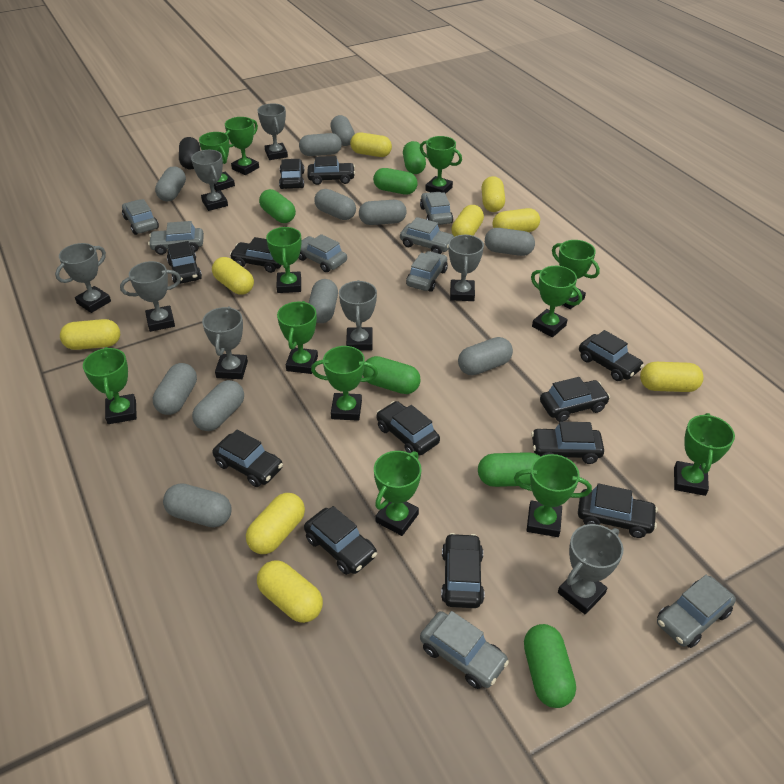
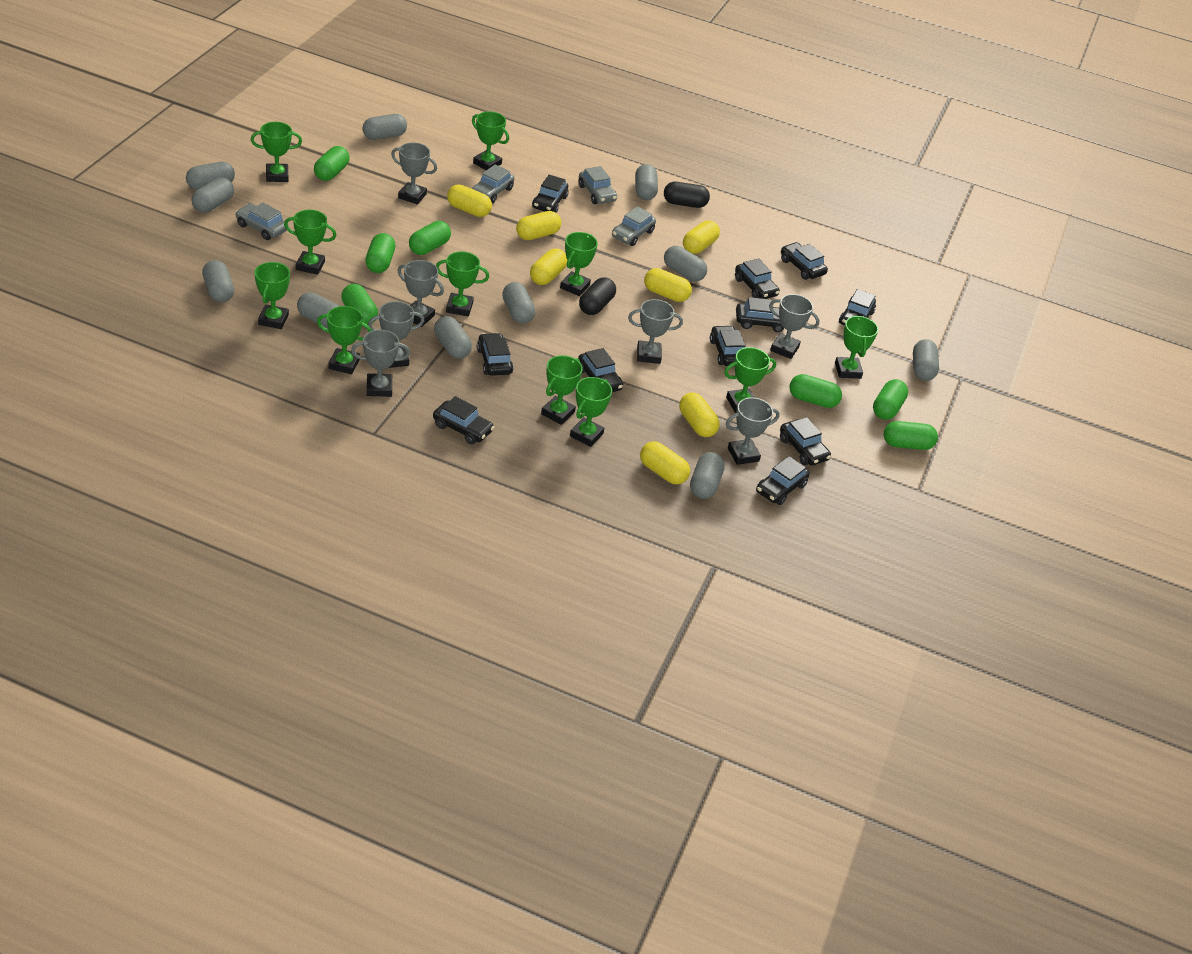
black capsule: [179,137,200,169] = 1 -> [579,277,616,315] [664,182,710,208] = 2
black car: [167,241,202,284] [212,429,283,487] [230,237,282,273] [279,159,305,189] [304,506,377,575] [307,156,355,185] [376,401,440,455] [441,533,484,608] [531,422,604,464] [540,377,610,422] [578,483,658,538] [579,330,644,381] = 12 -> [433,396,494,444] [477,333,514,376] [532,175,569,213] [578,348,623,392] [710,325,746,366] [735,258,780,299] [736,297,784,332] [756,456,810,505] [780,417,831,466] [781,242,828,280] [839,289,876,326] = 11
green capsule: [259,189,296,223] [363,356,421,394] [373,168,418,195] [403,141,426,174] [478,452,540,487] [524,624,576,708] = 6 -> [314,146,350,181] [341,284,378,325] [365,233,395,273] [409,221,451,255] [789,374,842,408] [873,379,908,420] [884,421,938,450] = 7
green trophy: [83,347,137,424] [199,132,235,191] [225,117,259,175] [266,227,302,293] [277,301,318,374] [311,346,378,421] [374,451,421,536] [420,136,462,194] [514,454,592,537] [531,266,582,337] [552,240,600,309] [674,413,735,496] = 12 -> [251,122,302,182] [255,262,290,329] [284,210,337,275] [317,306,372,374] [436,251,489,317] [472,111,509,170] [541,355,583,425] [560,232,598,296] [570,377,612,447] [724,347,776,413] [835,315,878,379] = 11
grey car: [122,199,159,235] [148,221,204,255] [298,234,347,272] [400,217,454,254] [406,251,448,292] [420,192,453,225] [420,611,509,689] [657,575,736,648] = 8 -> [235,203,288,240] [472,164,514,203] [578,166,617,204] [612,206,656,246] = 4
grey trophy: [55,243,111,313] [120,261,181,332] [191,150,228,211] [202,306,248,379] [257,103,288,160] [339,280,377,351] [448,235,484,301] [558,524,623,615] = 8 -> [351,330,410,397] [368,301,424,368] [391,143,437,204] [398,260,444,327] [628,299,683,364] [726,397,780,465] [769,294,819,359] = 7
yellow capsule: [60,319,120,350] [212,257,254,295] [246,493,305,554] [257,560,323,623] [350,133,392,157] [451,205,484,237] [481,176,505,212] [492,208,540,232] [640,362,704,392] = 9 -> [447,185,492,217] [516,211,561,240] [530,249,567,285] [640,441,690,485] [644,268,692,302] [679,392,720,437] [683,220,720,254] = 7

